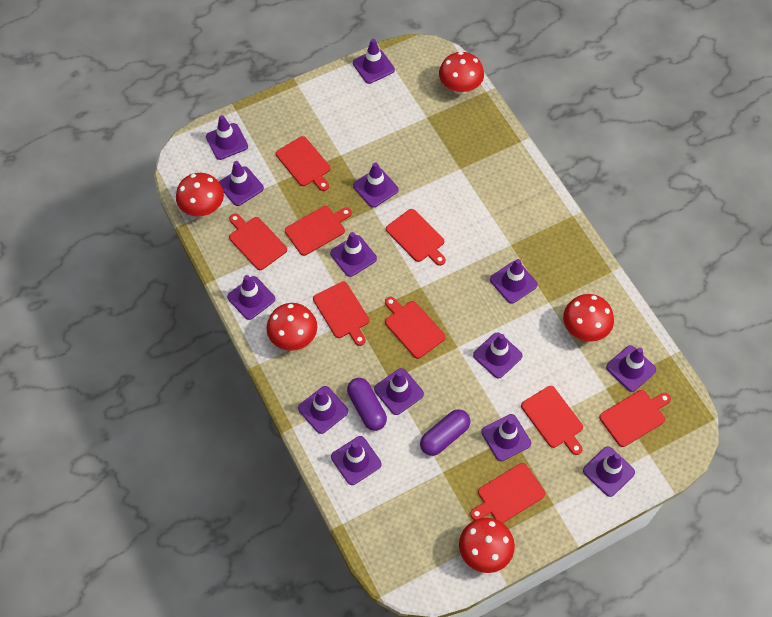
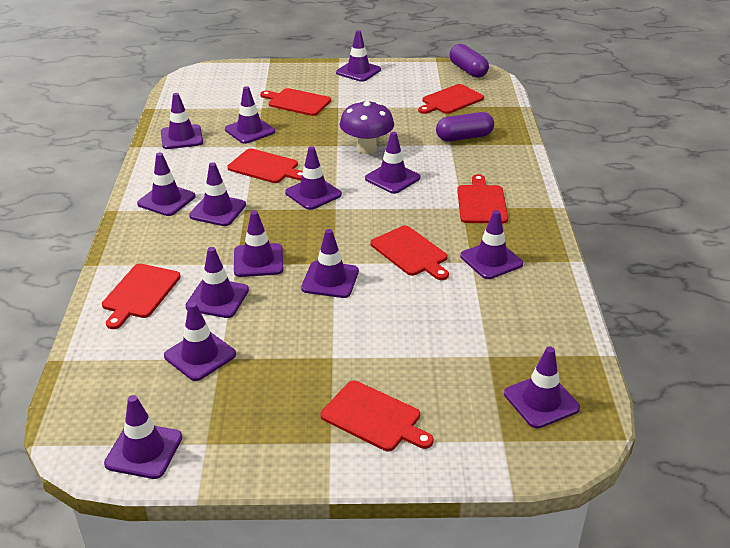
purple mushroom: none = 0 -> [340,101,394,154] = 1
red cutting board: [229,214,287,270] [276,136,330,191] [285,206,352,256] [313,281,369,346] [385,297,445,359] [386,209,446,266] [470,463,545,523] [521,386,583,455] [599,390,671,447] = 9 -> [102,264,181,329] [227,148,303,183] [260,88,331,116] [321,381,434,451] [370,226,449,280] [418,84,484,114] [457,174,508,223] = 7
red mushroom: [176,173,224,216] [266,303,317,351] [439,52,484,95] [459,518,515,573] [563,294,614,342] = 5 -> none = 0

